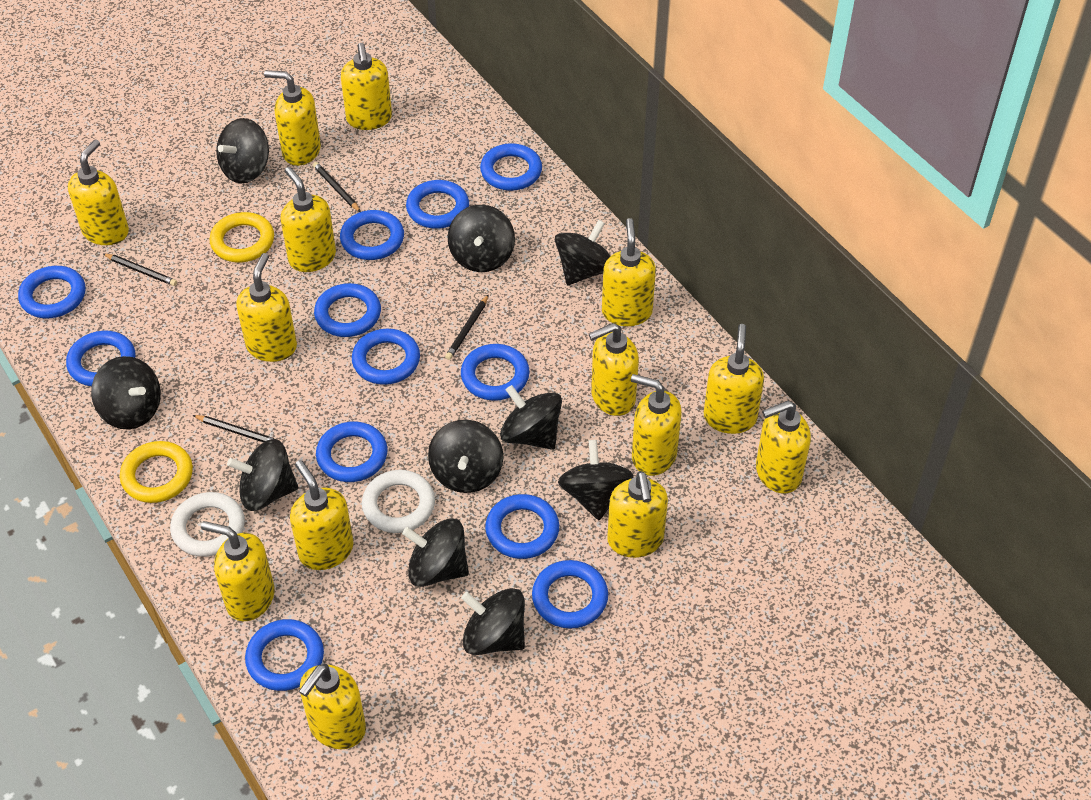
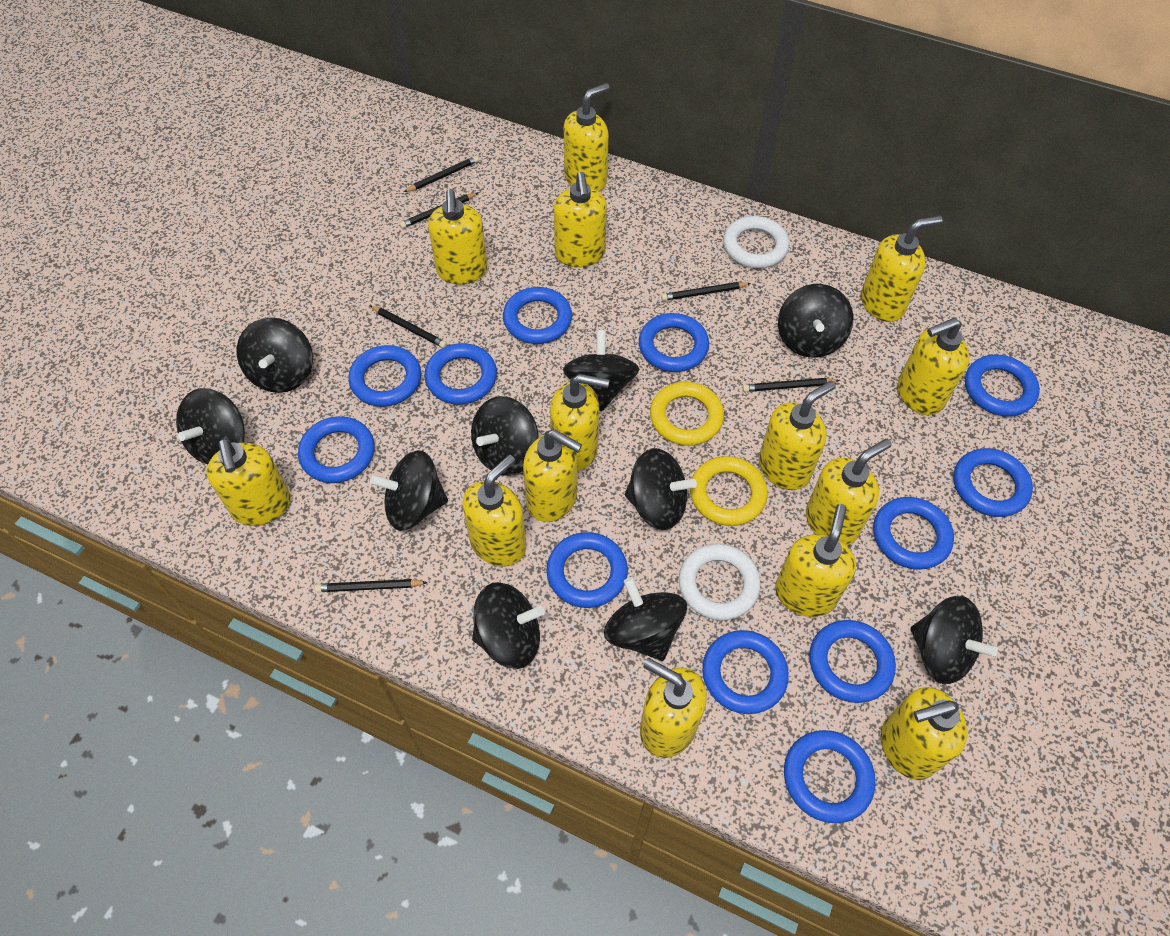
black pencil: [103,253,177,286] [193,415,278,442] [313,162,361,212] [445,294,489,360] = 4 -> [314,579,428,592] [369,305,447,348] [399,193,478,229] [404,156,479,192] [661,282,751,301] [742,378,840,392] = 6

